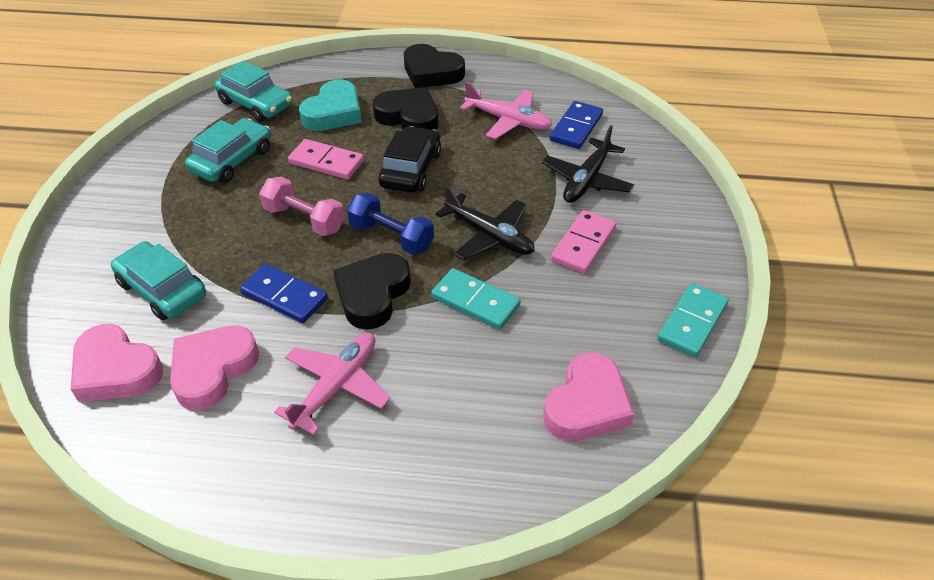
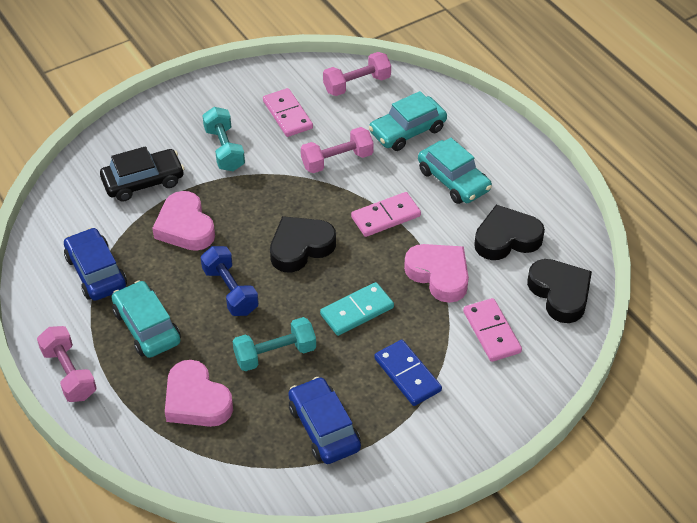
black plane: [436,185,535,260] [542,125,634,203] = 2 -> none = 0
blue car: none = 0 -> [64,228,127,301] [288,377,361,464] = 2
blue domino: [240,264,328,323] [550,101,603,149] = 2 -> [374,340,442,406] = 1
pink domino: [288,139,364,179] [551,210,616,273] = 2 -> [263,88,313,137] [351,192,421,237] [463,298,522,362] = 3
pink dumbbell: [259,177,345,236] = 1 -> [37,326,97,402] [301,127,374,173] [323,52,391,96] = 3
pink plane: [274,333,390,435] [460,82,552,139] = 2 -> none = 0
turquoise domino: [431,268,521,330] [657,283,729,357] = 2 -> [320,282,394,336] = 1
turquoise dumbbell: none = 0 -> [202,107,245,171] [233,317,316,371] = 2
turquoise heart: [299,79,362,131] = 1 -> none = 0

